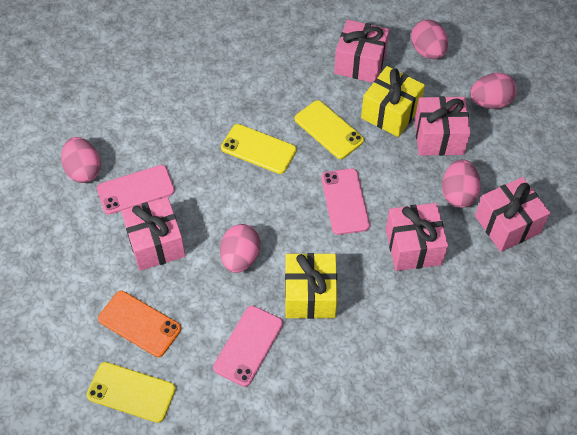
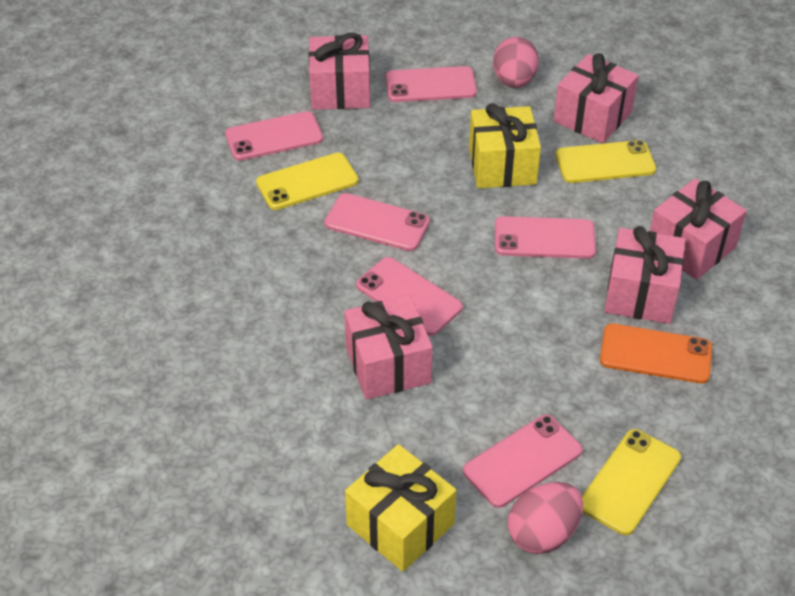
pink egg: [61,137,101,183] [220,224,261,273] [411,19,448,59] [442,159,481,208] [470,73,517,109] = 5 -> [493,37,539,88] [508,482,583,554] = 2
pink phone: [97,165,175,215] [213,306,283,387] [321,168,370,235] = 3 -> [225,111,323,161] [324,193,430,251] [356,257,463,336] [386,66,477,102] [463,414,582,508] [495,216,596,259] = 6

